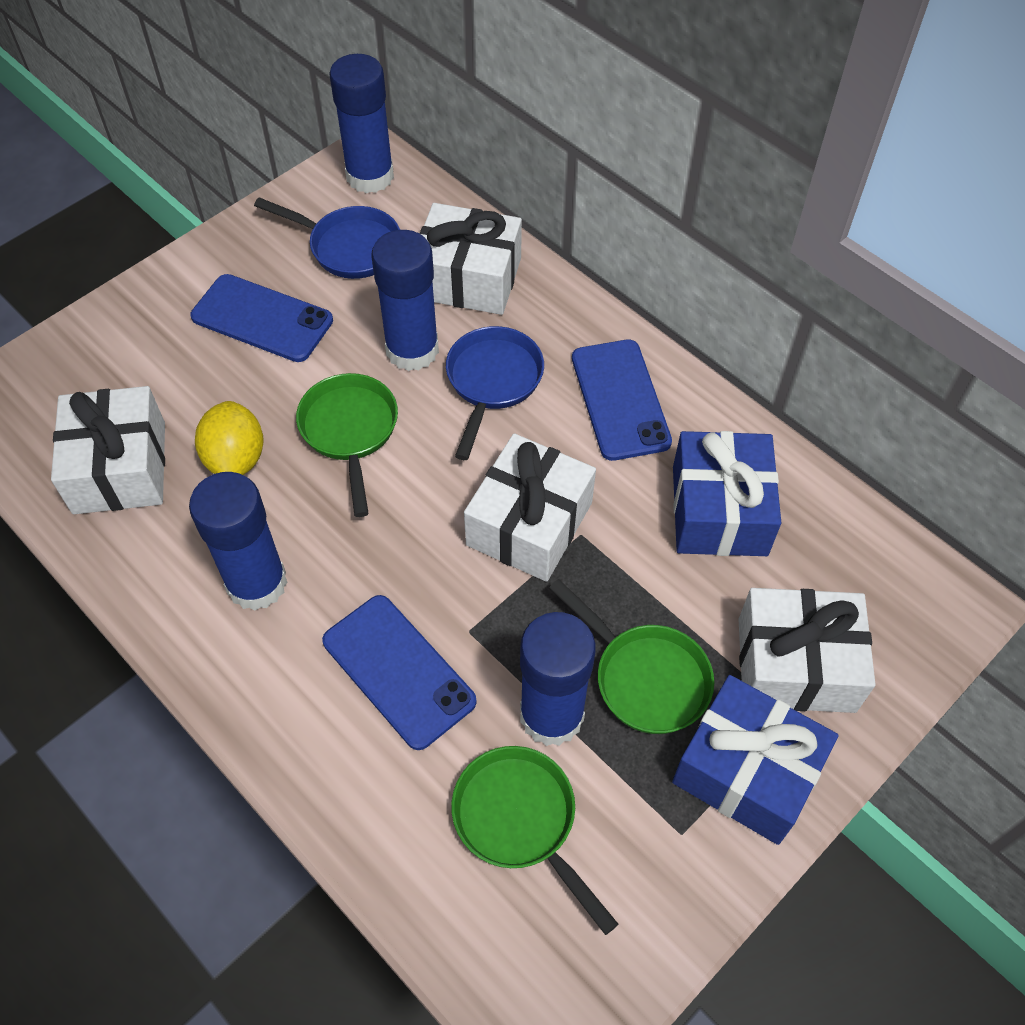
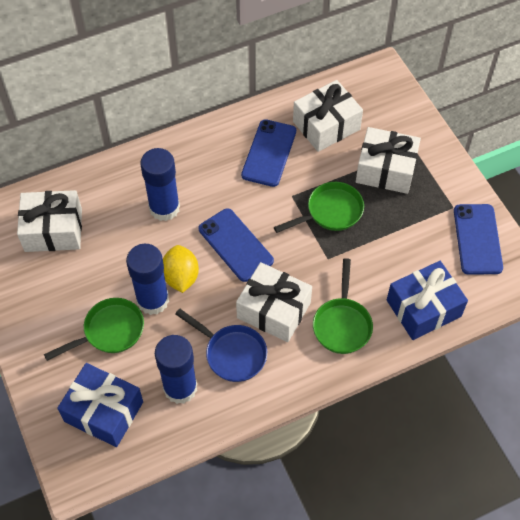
blue glue stick: [189,472,288,611] [329,54,394,193] [371,230,439,371] [520,612,596,746] = 4 -> [126,244,169,315] [140,148,180,221] [155,335,197,404] = 3
blue pan: [254,197,400,279] [446,326,544,460] = 2 -> [175,309,267,382] = 1

